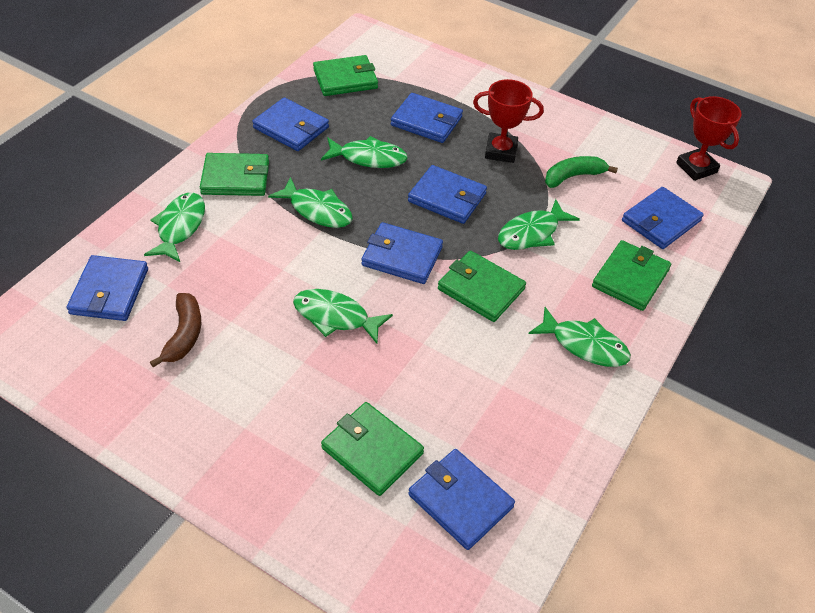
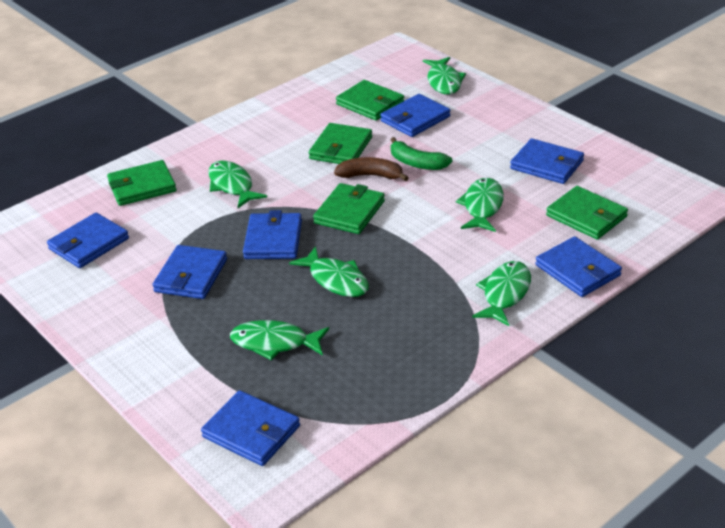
red trophy: [473,79,544,163] [676,96,742,181] = 2 -> none = 0

